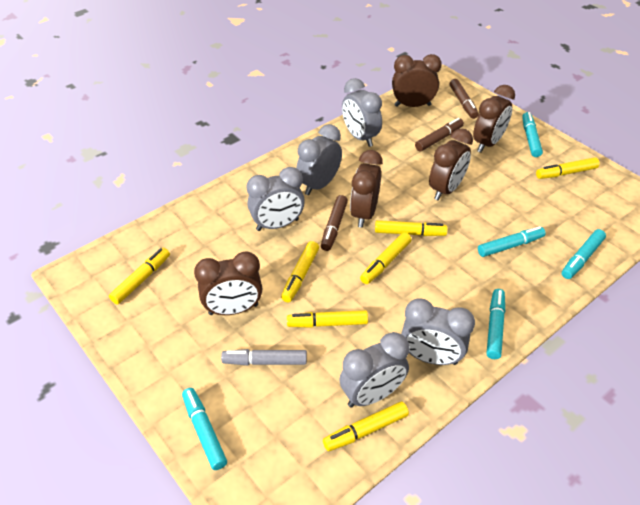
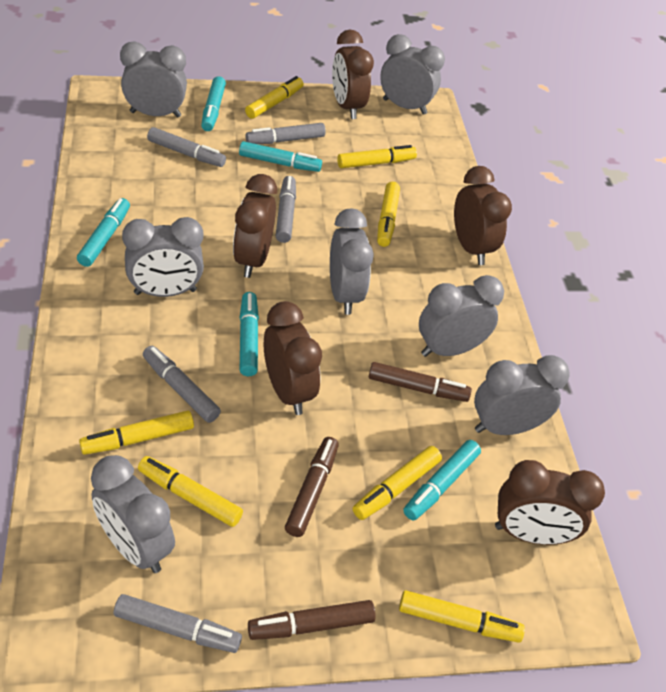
grey clock: [247,167,305,231] [296,124,342,195] [339,332,410,408] [342,78,382,147] [401,298,475,365] = 5 -> [91,455,175,573] [120,42,187,118] [122,217,204,297] [330,208,374,315] [380,34,445,115] [419,275,504,357] [474,355,570,435] = 7
grey marker: [221,349,307,365] = 1 -> [114,594,242,653] [143,346,221,423] [147,127,226,167] [245,123,326,144] [276,176,296,243] = 5

